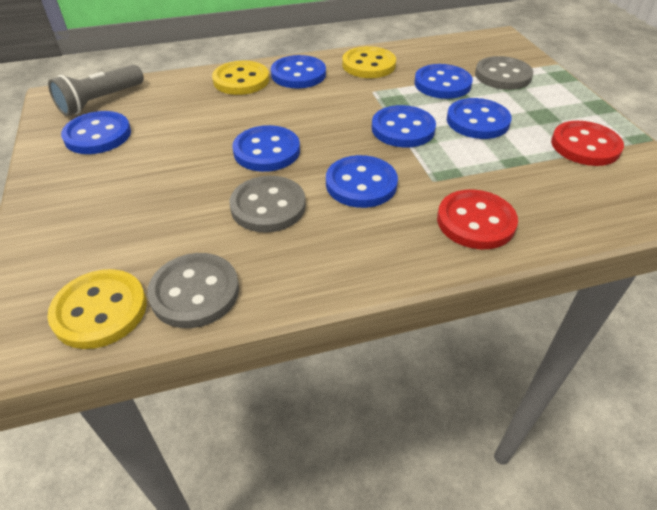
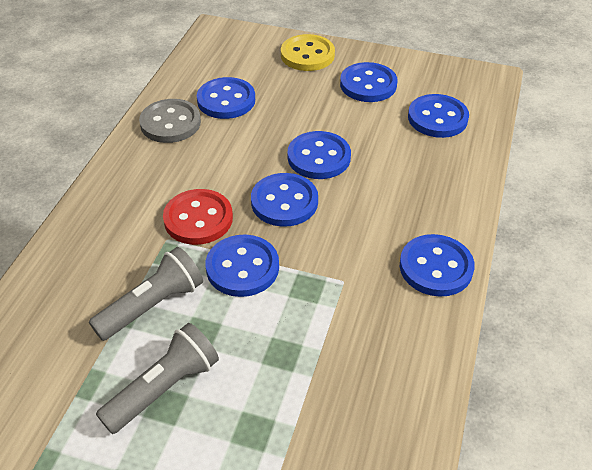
grey button: [147,253,239,328] [230,176,306,233] [475,56,533,90] = 3 -> [139,99,201,143] = 1
grey flashlight: [48,65,144,116] = 1 -> [89,247,203,341] [96,323,219,434] = 2
red button: [437,189,518,249] [551,121,624,166] = 2 -> [163,189,233,245] = 1
yellow button: [47,269,147,349] [212,61,269,95] [342,46,396,78] = 3 -> [281,34,335,71] = 1

